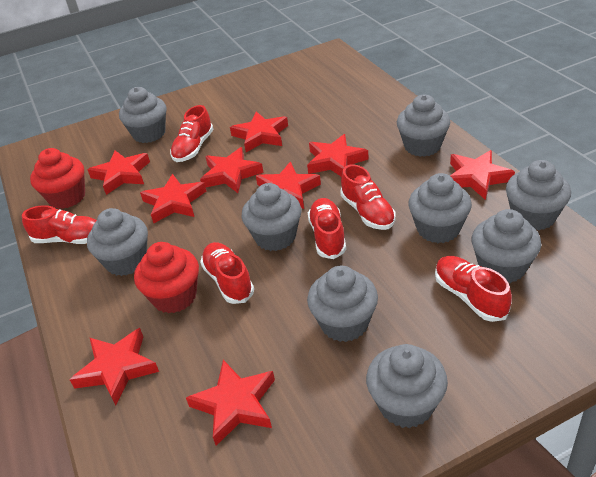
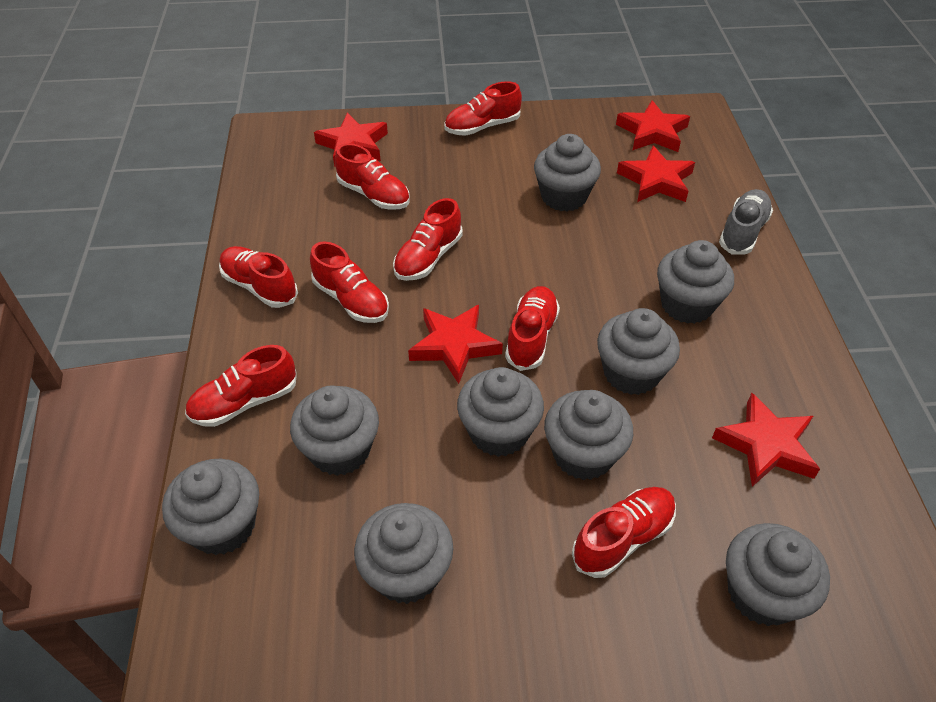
grey shoe: none = 0 -> [719,189,773,254] = 1
red cupcake: [30,148,85,209] [134,242,199,313] = 2 -> none = 0
red shoe: [22,205,97,244] [170,105,213,162] [200,242,254,304] [308,198,346,259] [340,164,396,230] [435,256,512,322] = 6 -> [185,345,297,427] [219,246,298,308] [310,241,389,323] [335,143,410,210] [393,198,463,281] [445,81,522,136] [505,286,560,371] [572,487,676,578] = 8
red star: [69,328,159,405] [87,150,150,195] [140,174,207,223] [186,360,275,446] [200,147,263,193] [230,112,288,152] [256,162,321,209] [307,134,369,176] [450,150,515,200] = 9 -> [314,113,388,167] [408,305,503,384] [616,100,690,152] [617,146,695,202] [712,393,820,487] = 5

